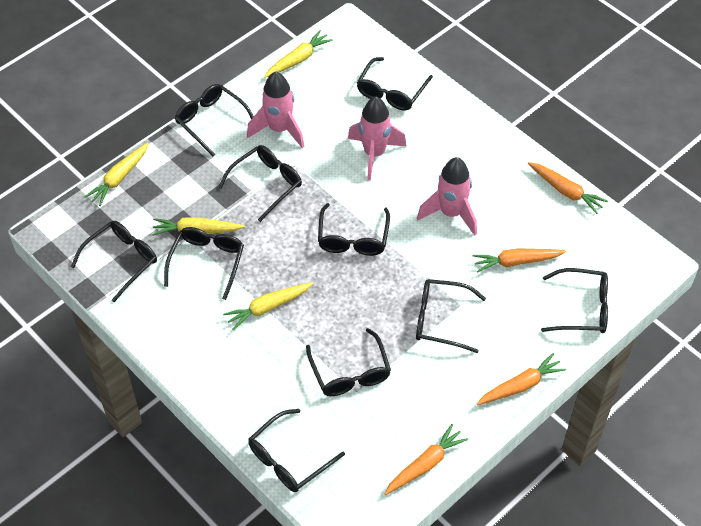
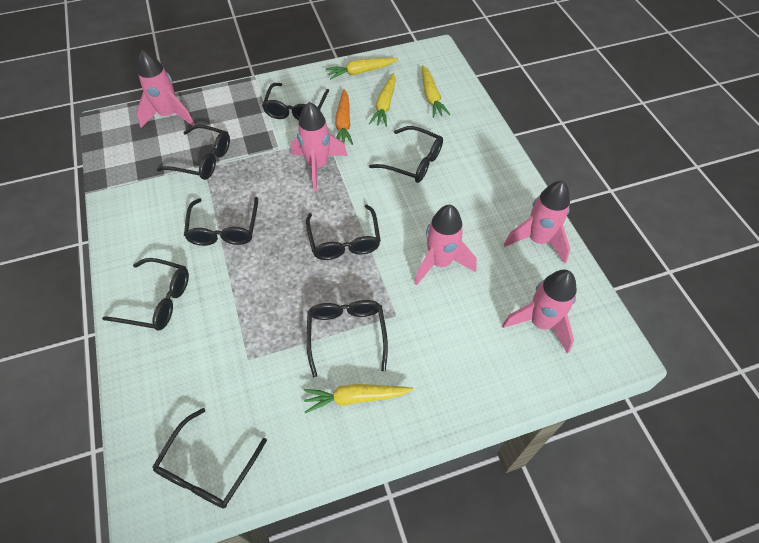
black glasses: [71,221,157,302] [164,227,244,300] [175,84,254,157] [218,145,302,222] [248,409,345,492] [306,328,391,396] [318,203,390,256] [357,57,433,111] [416,279,486,353] [541,268,608,333] = 10 -> [102,258,189,331] [153,408,267,509] [157,124,230,180] [184,197,258,246] [262,83,329,121] [306,205,381,260] [306,300,388,377] [369,126,443,183] = 8
orange carrot: [384,424,468,495] [473,248,566,273] [477,353,566,405] [528,162,608,214] = 4 -> [336,89,353,145] = 1
pink rocket: [247,72,305,148] [348,97,407,181] [417,157,477,236] = 3 -> [136,50,195,128] [291,102,347,191] [414,205,477,286] [502,270,577,354] [504,181,570,264] = 5

